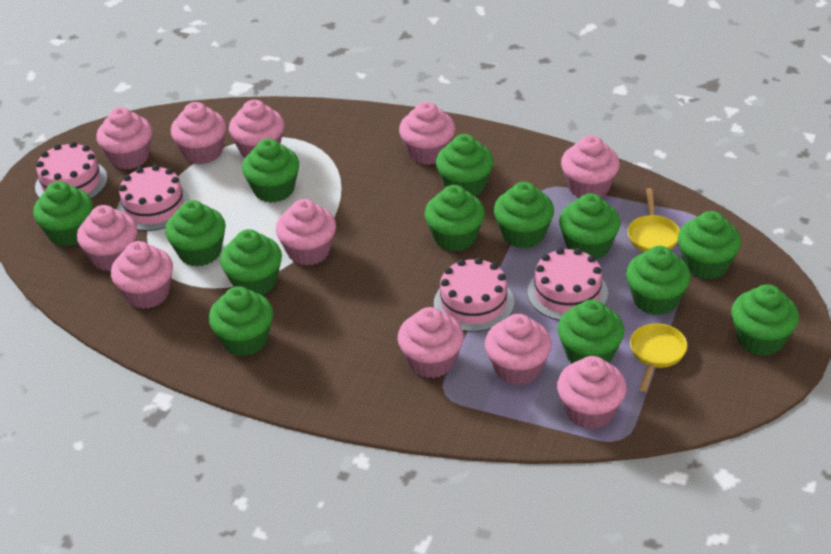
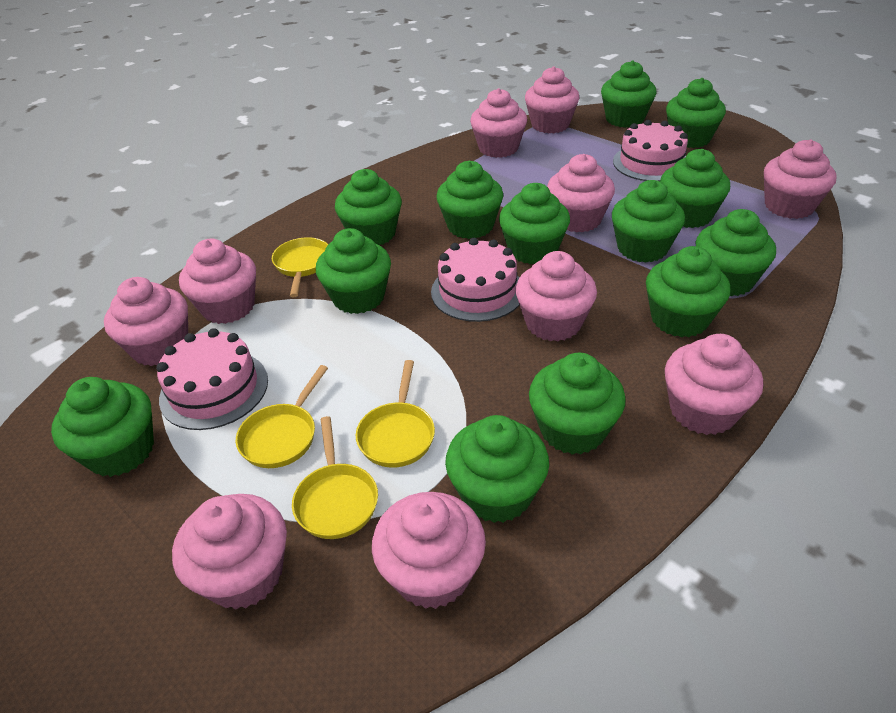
pink cake: [35,142,108,199] [117,165,191,231] [434,257,514,332] [527,248,608,321] = 4 -> [156,328,268,430] [431,238,520,322] [613,120,688,181] = 3
pink cupcake: [77,205,138,271] [96,107,152,169] [111,241,173,309] [171,102,226,164] [229,100,284,158] [276,199,336,266] [398,307,464,378] [399,102,455,165] [485,314,552,385] [557,356,627,429] [561,135,620,198] = 11 -> [104,277,188,366] [172,494,287,610] [179,239,256,324] [372,492,486,609] [470,88,527,158] [515,251,597,342] [525,66,579,133] [547,154,615,233] [665,334,763,435] [764,139,837,219] = 10
yellow pan: [628,188,680,252] [630,323,687,392] = 2 -> [236,365,328,468] [272,237,328,297] [292,416,378,539] [356,360,435,467] = 4

